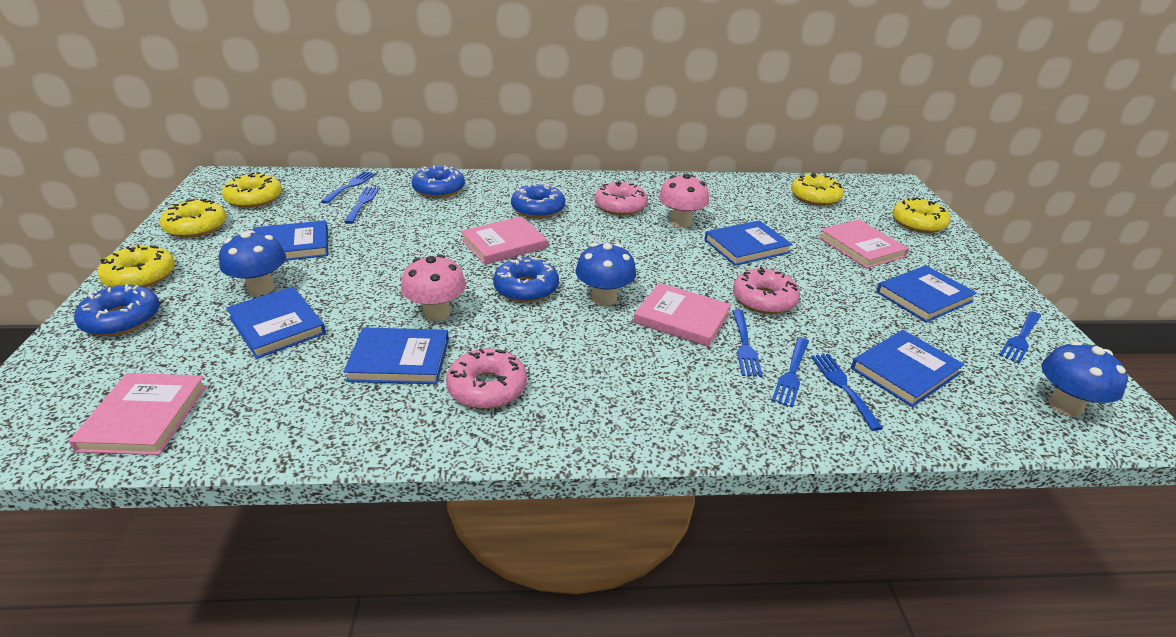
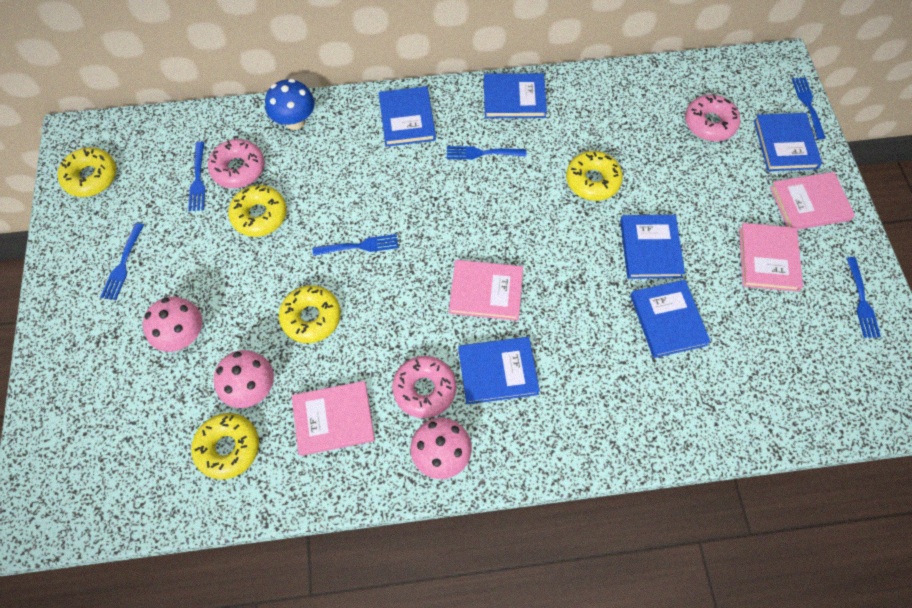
blue donut: [74,284,160,336] [412,165,465,198] [493,257,559,302] [511,184,565,219] = 4 -> none = 0
blue mushroom: [219,230,286,296] [576,243,636,306] [1042,341,1128,417] = 3 -> [265,79,315,130] = 1
pink mushroom: [401,255,466,321] [659,173,709,228] = 2 -> [143,296,202,352] [214,350,274,408] [410,418,472,479] = 3

